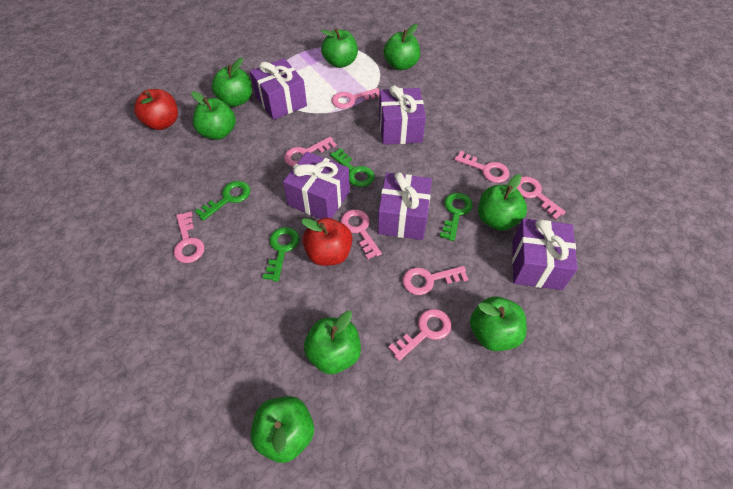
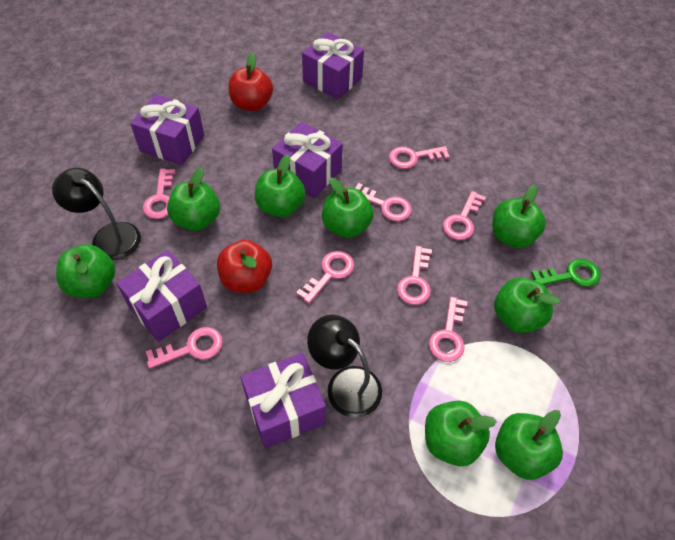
black lamp: none = 0 -> [52,168,141,260] [307,315,382,418] = 2
green key: [195,181,250,221] [263,227,300,282] [330,148,375,187] [440,193,473,241] = 4 -> [531,259,600,287] = 1

